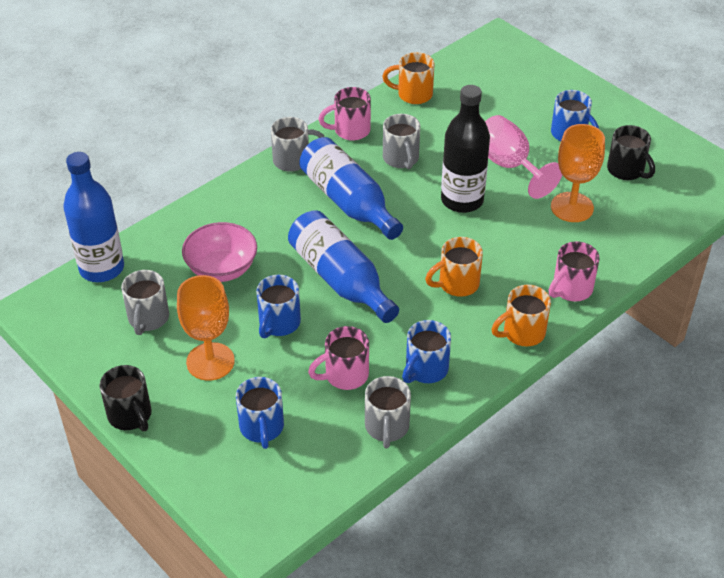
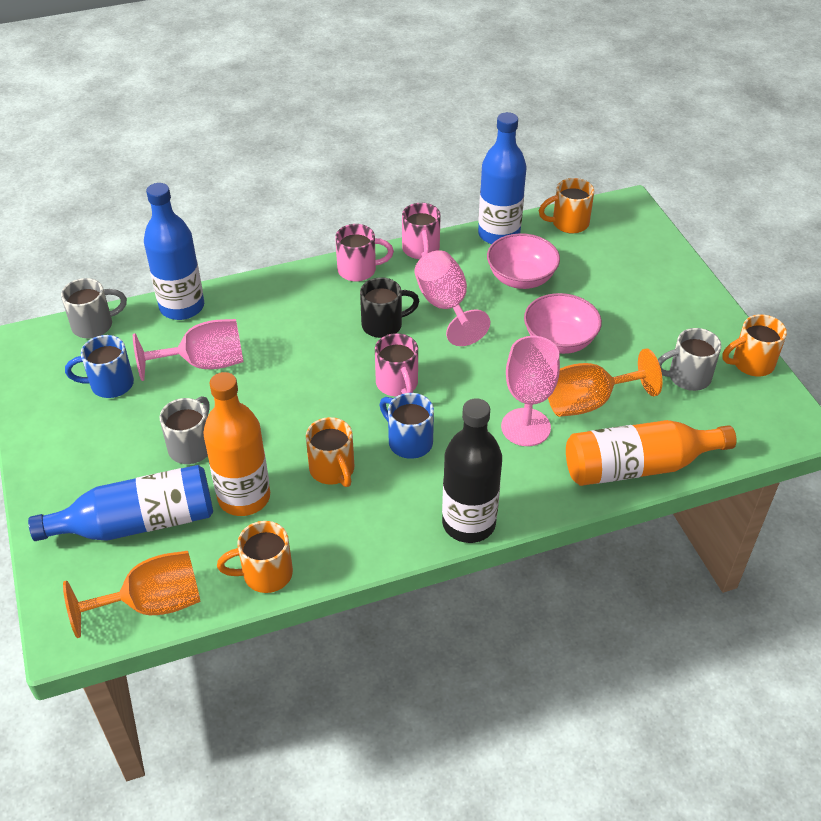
black mug: [99,365,152,431] [607,125,655,180] = 2 -> [360,277,419,338] = 1
blue mug: [236,377,284,449] [256,275,301,338] [402,320,451,383] [551,90,599,141] = 4 -> [65,335,134,398] [380,393,434,459] = 2
grey mug: [121,270,169,335] [271,117,324,172] [365,376,411,449] [383,114,420,169] = 4 -> [61,278,127,338] [160,396,209,464] [658,328,721,391] = 3
orange bottle: none = 0 -> [203,372,270,516] [566,420,737,486] = 2
orange mug: [382,52,434,104] [425,237,483,297] [491,285,551,347] = 3 -> [217,521,293,593] [306,417,354,487] [539,178,594,234] [722,314,787,376] = 4
pink bowl: [182,222,257,282] = 1 -> [487,233,560,289] [524,293,602,354] = 2
pink goblet: [485,115,562,199] = 1 -> [133,319,243,381] [415,250,490,346] [501,336,560,446] = 3

